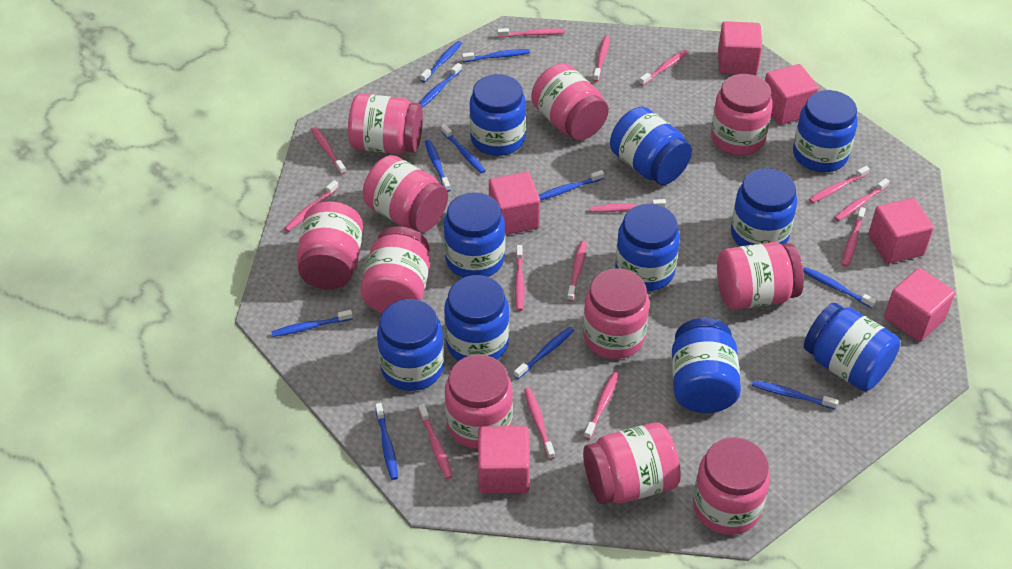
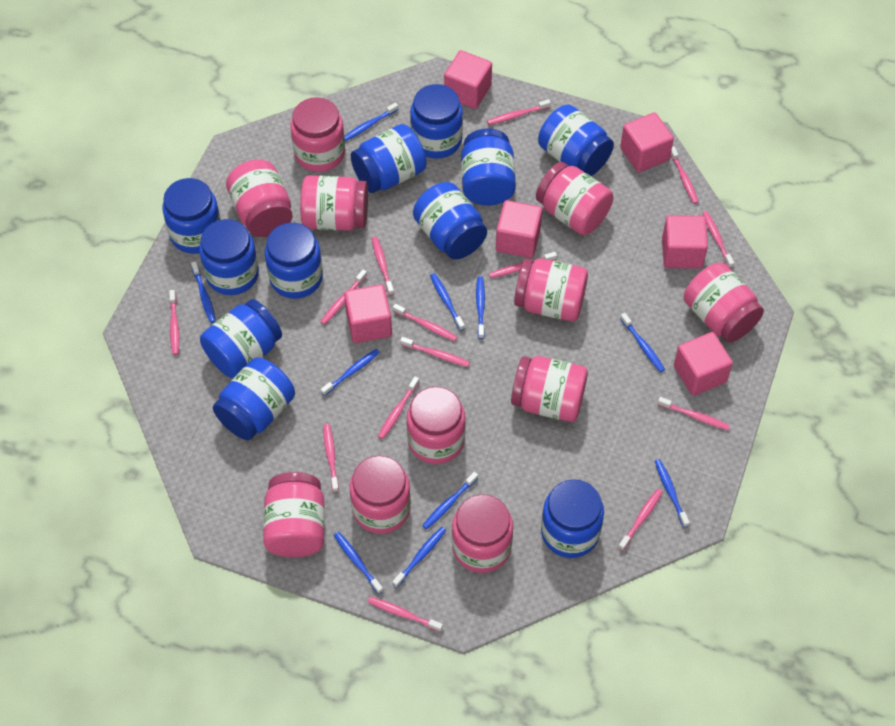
blue jar: [377,299,444,391] [444,192,505,278] [444,275,509,361] [470,74,526,156] [610,107,692,185] [615,204,680,291] [672,318,741,413] [731,168,797,246] [793,90,858,172] [804,303,900,391] = 10 -> [163,178,221,254] [199,219,259,295] [200,299,282,378] [213,358,295,440] [265,223,323,299] [351,124,427,193] [410,84,463,159] [413,182,487,260] [461,128,516,206] [538,105,614,176] [541,479,604,558] = 11
blue toothbrush: [271,310,353,337] [375,403,398,480] [419,63,462,108] [420,41,462,82] [425,140,451,192] [441,124,486,174] [462,49,530,62] [514,327,574,379] [539,170,604,200] [752,380,838,409] [803,267,877,309] = 11 -> [191,261,216,323] [321,349,380,396] [334,532,383,594] [345,102,398,141] [392,527,446,587] [422,472,478,529] [430,273,465,331] [476,277,485,339] [620,313,665,372] [655,459,690,527] = 10

